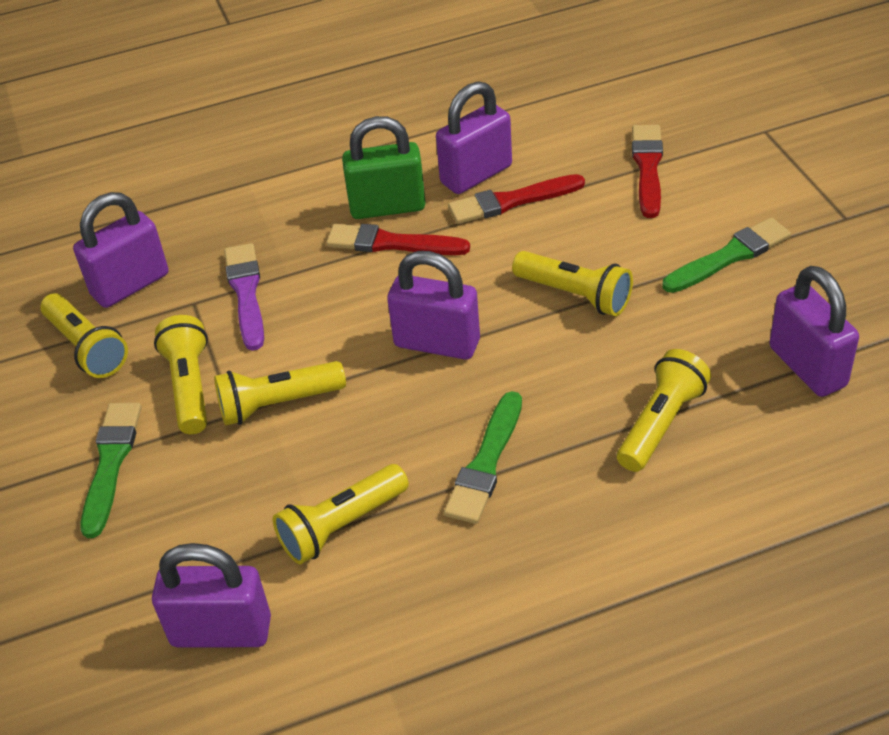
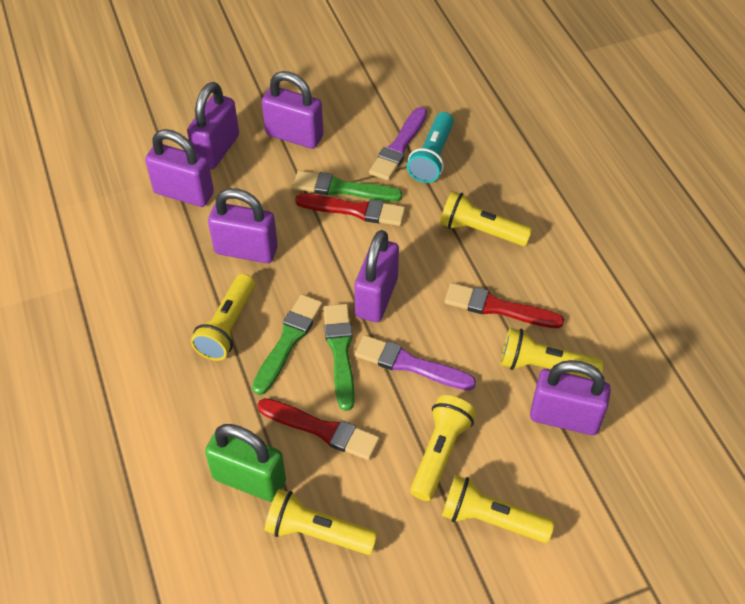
purple brush: [224,243,264,351] = 1 -> [355,335,476,390] [369,107,427,181] = 2
purple padlock: [73,192,169,308] [152,543,271,647] [387,251,480,360] [436,81,512,194] [769,266,859,397] = 5 -> [145,129,214,207] [187,82,239,169] [208,188,278,263] [262,71,323,149] [354,230,399,322] [530,360,611,435] = 6
turquoise flashlight: none = 0 -> [407,112,454,183] = 1

